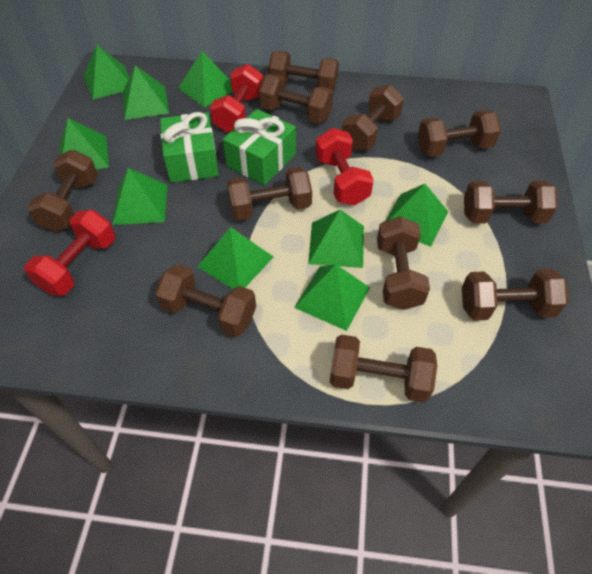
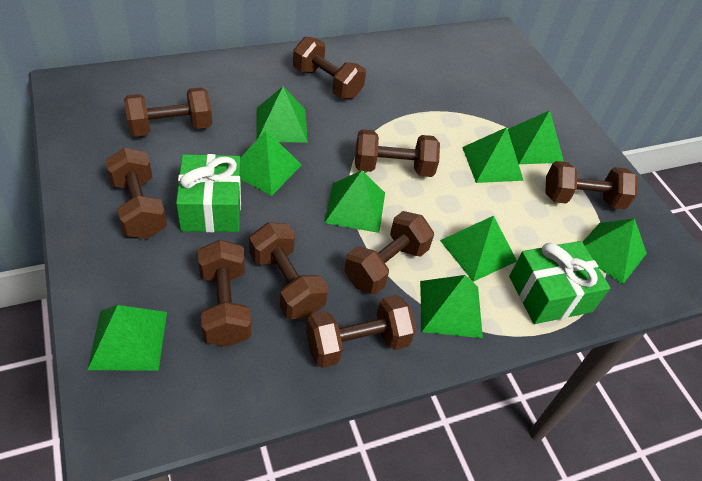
brown dumbbell: [27,150,98,232] [155,264,256,337] [227,167,312,221] [258,74,333,123] [268,51,339,91] [330,334,437,402] [342,85,404,151] [377,216,430,310] [417,110,501,157] [462,269,568,321] [464,181,558,223] = 11 -> [105,148,167,239] [124,87,212,137] [198,240,251,347] [249,222,328,319] [293,36,366,99] [306,295,416,368] [344,211,434,295] [355,129,440,177] [545,161,637,209] = 9
red dumbbell: [24,210,115,296] [210,64,263,133] [315,128,374,205] = 3 -> none = 0

